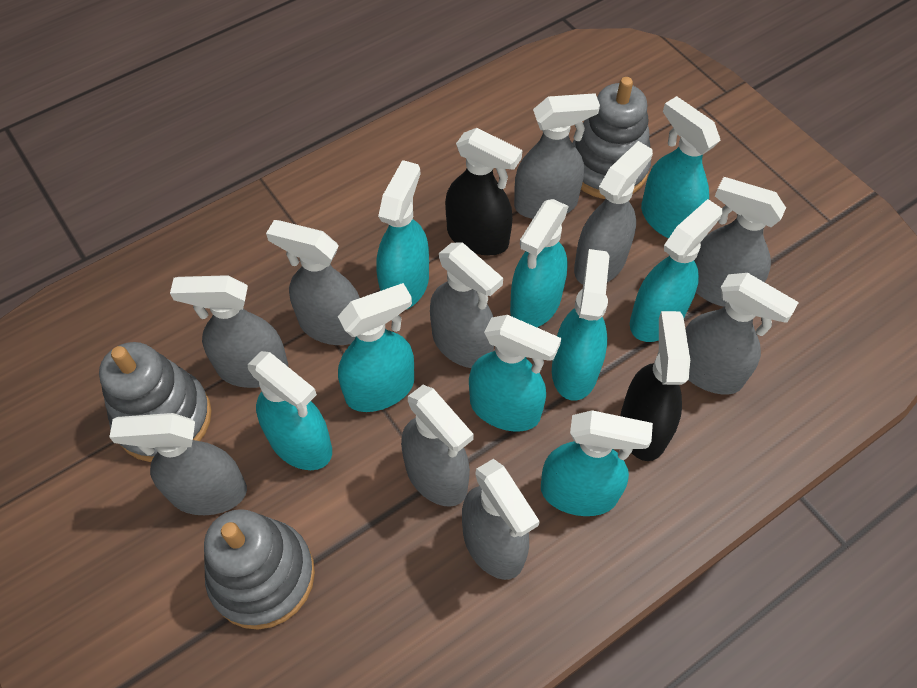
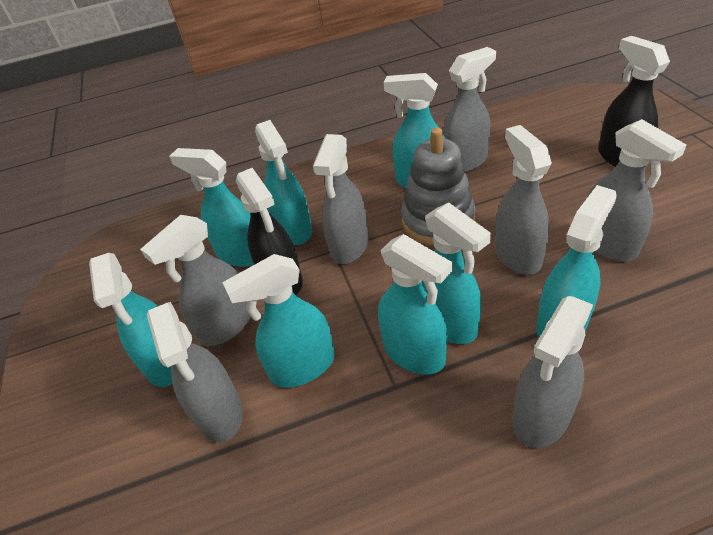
grey spray bottle: [109,413,247,515] [170,275,288,388] [266,220,360,345] [401,385,474,507] [430,242,503,368] [462,459,540,580] [514,93,600,219] [574,141,653,284] [685,273,799,395] [694,177,786,307] = 10 -> [140,215,251,346] [147,302,243,442] [313,134,368,264] [443,47,496,173] [495,125,552,275] [513,296,593,448] [587,119,686,261] = 7
grey stacking toy: [99,342,212,462] [204,509,315,630] [572,77,651,199] = 3 -> [401,128,476,245] = 1
turquoise spray bottle: [248,351,332,470] [338,283,414,412] [377,160,429,310] [469,315,561,432] [510,199,569,327] [541,410,653,516] [552,249,609,401] [630,199,722,342] [641,96,721,238] = 9 -> [89,253,172,387] [169,148,254,267] [222,254,335,388] [255,120,312,245] [378,234,452,375] [384,73,445,188] [422,203,491,344] [536,185,617,337] = 8

